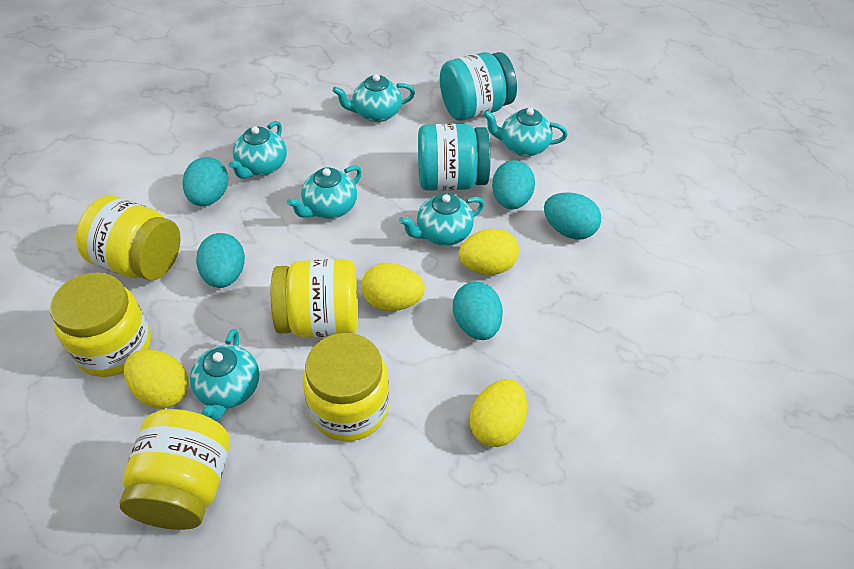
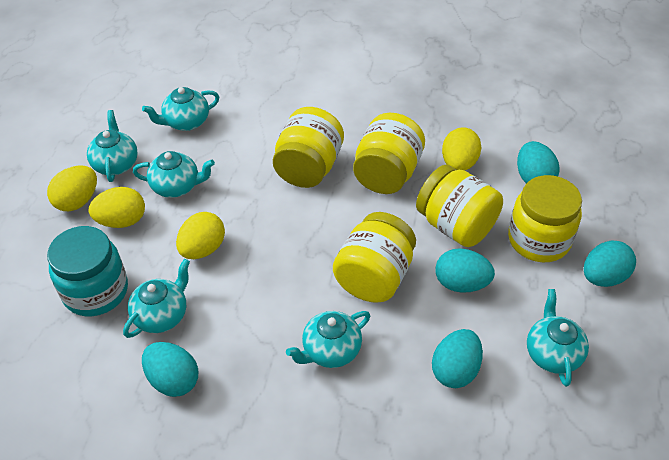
turquoise jar: [418,123,491,191] [440,52,517,121] = 2 -> [47,226,128,316] = 1

